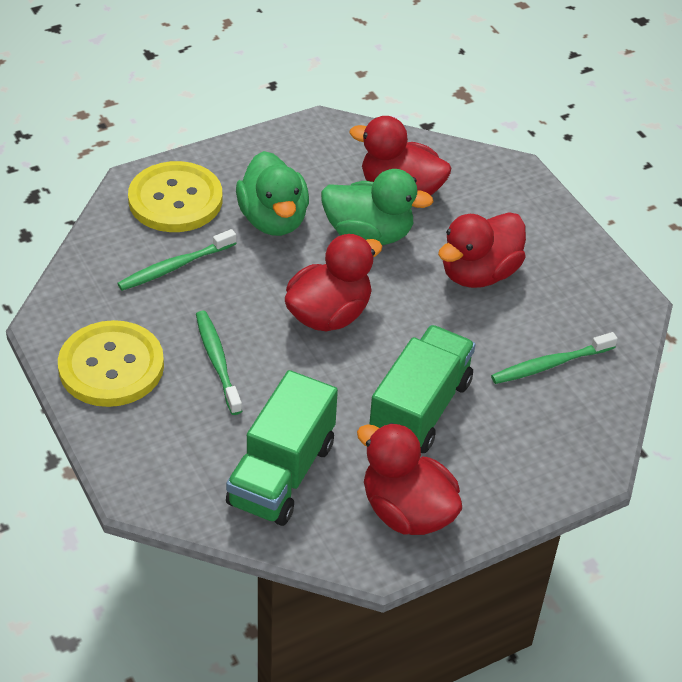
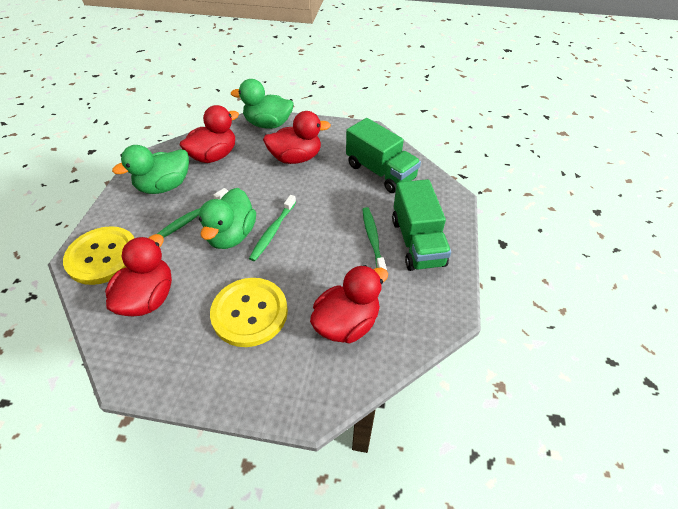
green duck: [236,151,309,236] [321,169,434,245] = 2 -> [112,145,189,194] [199,188,256,249] [231,79,294,129] = 3

